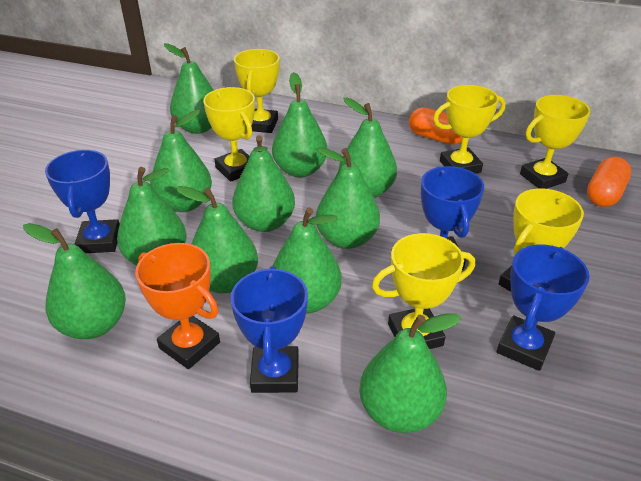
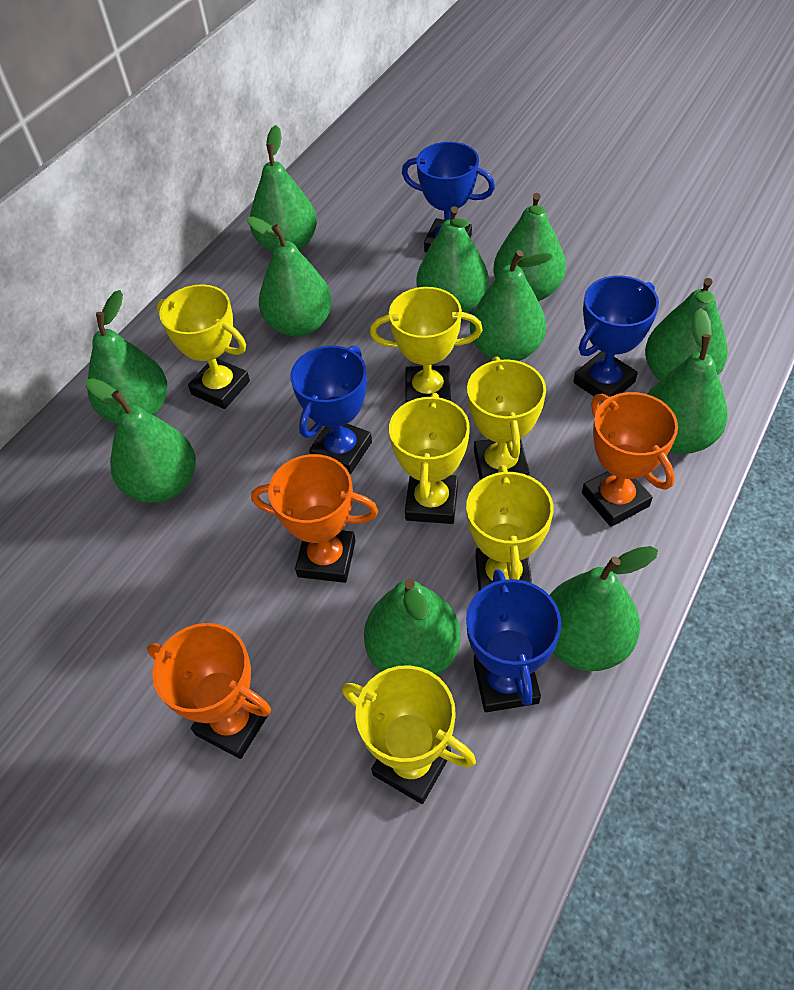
orange capsule: [409,107,462,145] [587,157,631,207] = 2 -> none = 0
orange trophy: [135,243,220,369] = 1 -> [147,623,271,759] [251,454,378,583] [582,392,678,527] = 3

